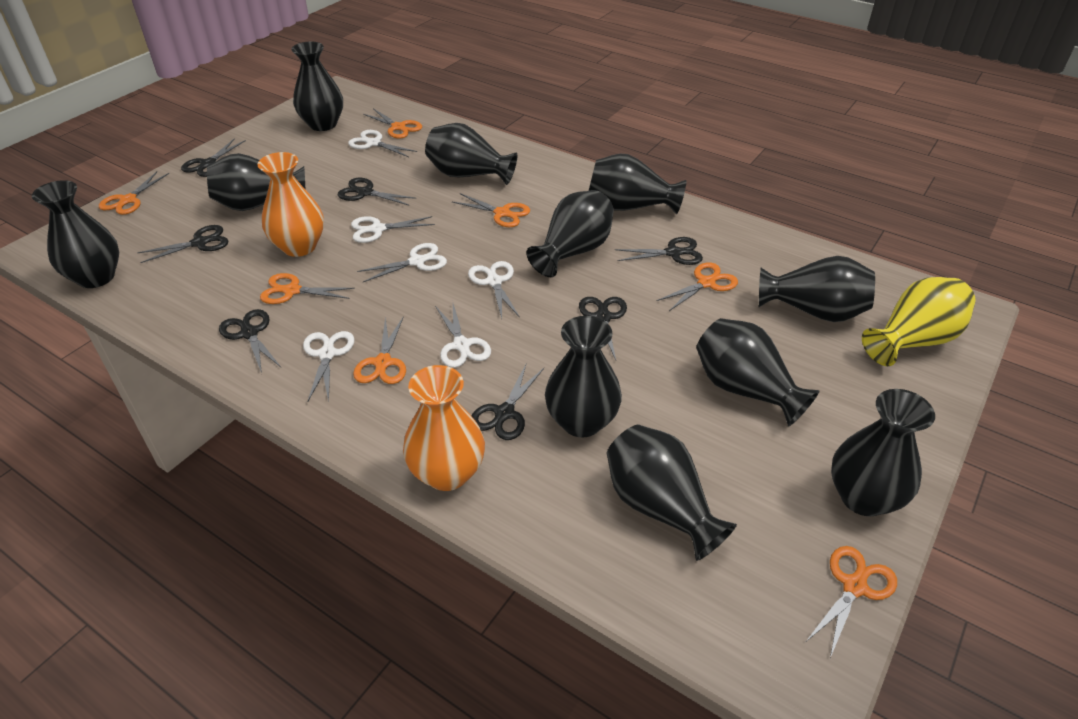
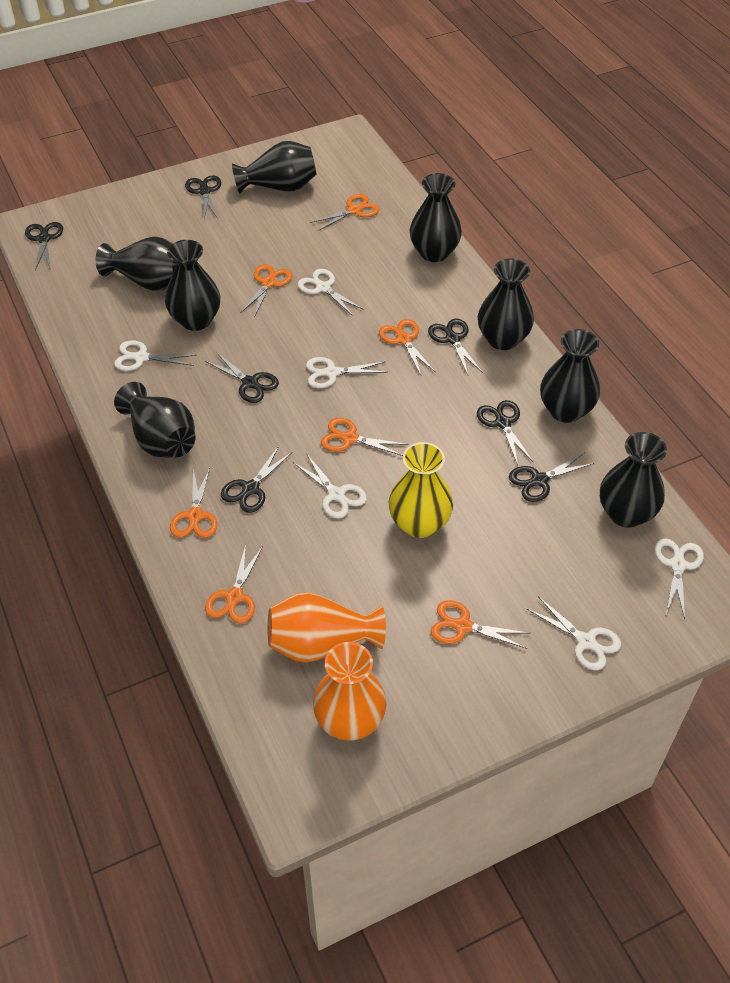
black vase: [32,180,119,288] [207,153,305,211] [291,41,343,131] [425,123,517,185] [526,190,614,277] [545,316,622,437] [589,153,686,215] [607,425,737,561] [696,318,820,427] [759,256,875,322] [831,389,935,516] = 11 -> [95,237,177,291] [114,382,195,458] [165,240,220,331] [232,141,317,194] [410,173,462,262] [478,258,534,350] [540,329,600,423] [600,432,667,528] = 8

